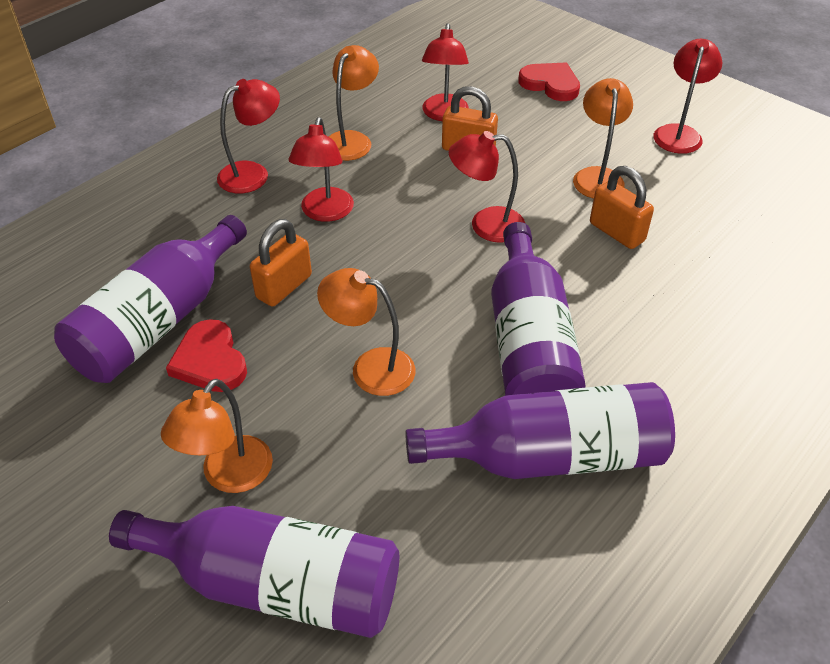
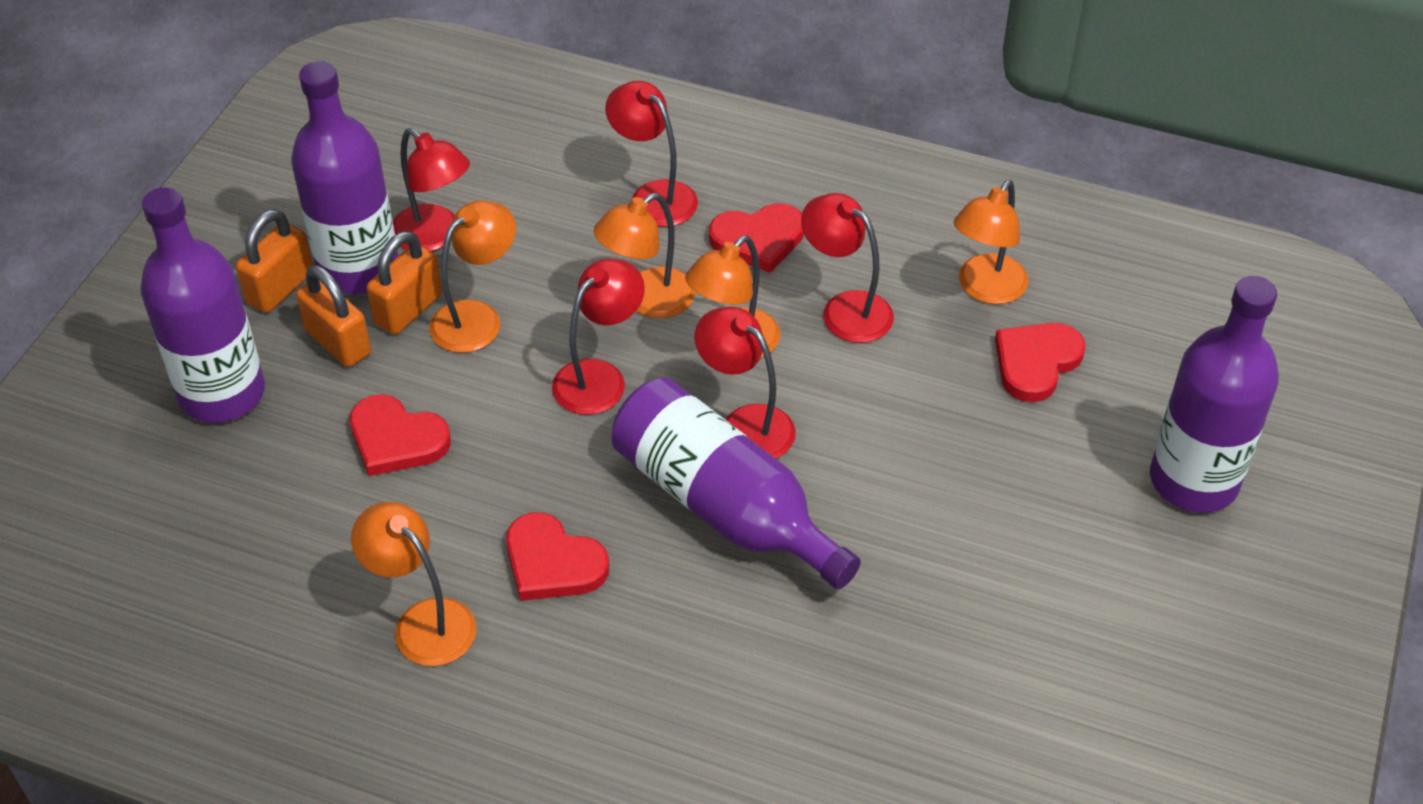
orange lamp: [161,379,273,493] [317,268,415,396] [329,45,379,161] [573,78,633,199] = 4 -> [351,502,476,666] [429,200,516,353] [594,193,695,318] [685,235,780,358] [953,180,1028,304] = 5
red heart: [166,319,247,392] [518,62,580,101] = 2 -> [350,394,451,476] [506,512,609,601] [709,203,804,273] [995,323,1085,402] = 4

